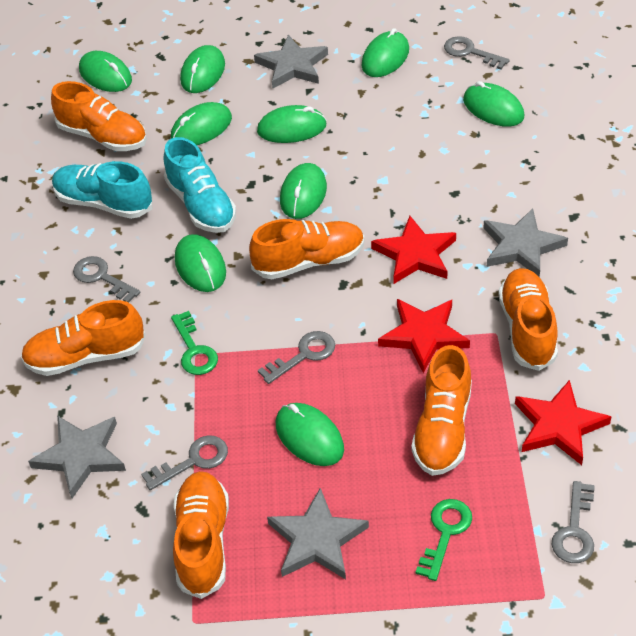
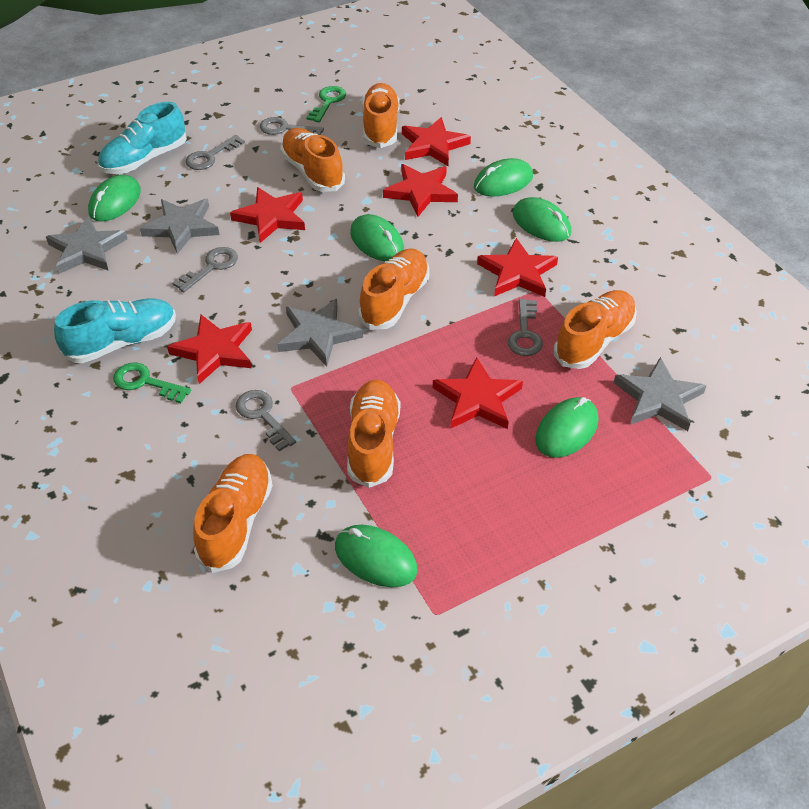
green mouse: [79,51,132,92] [171,102,232,145] [175,234,226,292] [180,45,225,93] [257,105,326,143] [276,403,344,466] [280,163,327,219] [362,28,409,77] [463,81,524,127] = 9 -> [88,175,141,222] [335,525,418,587] [350,214,404,261] [474,158,533,197] [513,197,571,242] [535,397,598,458] = 6
red star: [371,216,456,284] [378,299,470,373] [515,380,611,465] = 3 -> [167,315,252,384] [230,187,305,243] [383,164,458,217] [402,117,471,166] [433,357,523,429] [477,238,558,297] = 6

